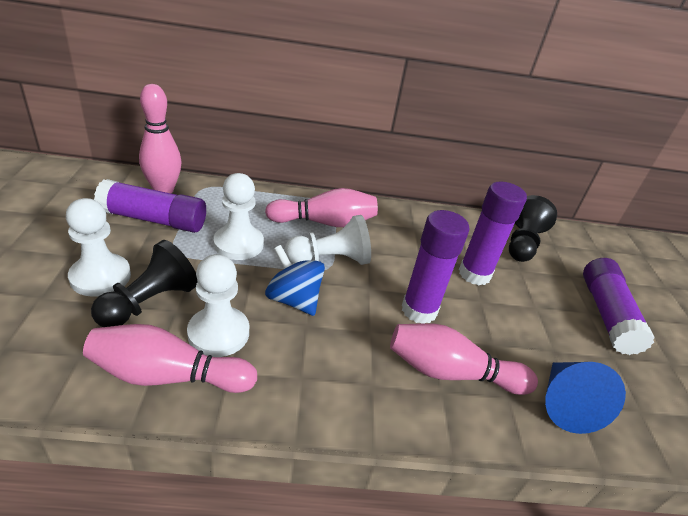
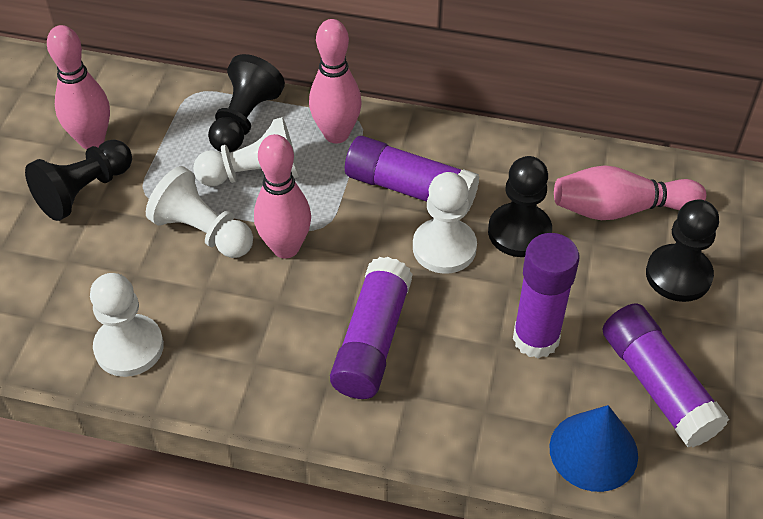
black pawn: [91,240,198,327] [509,195,557,262] = 2 -> [25,139,132,221] [208,54,285,152] [488,156,552,257] [646,199,719,302] = 4
blue spinning top: [265,245,325,316] = 1 -> none = 0

